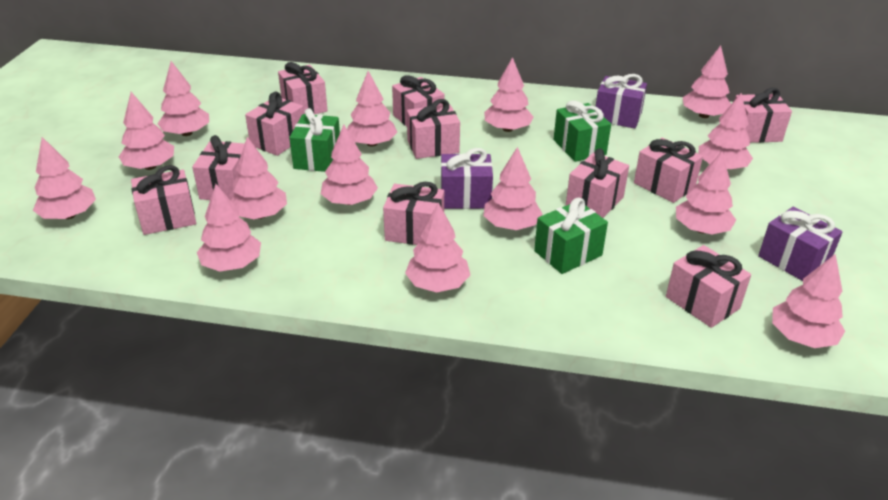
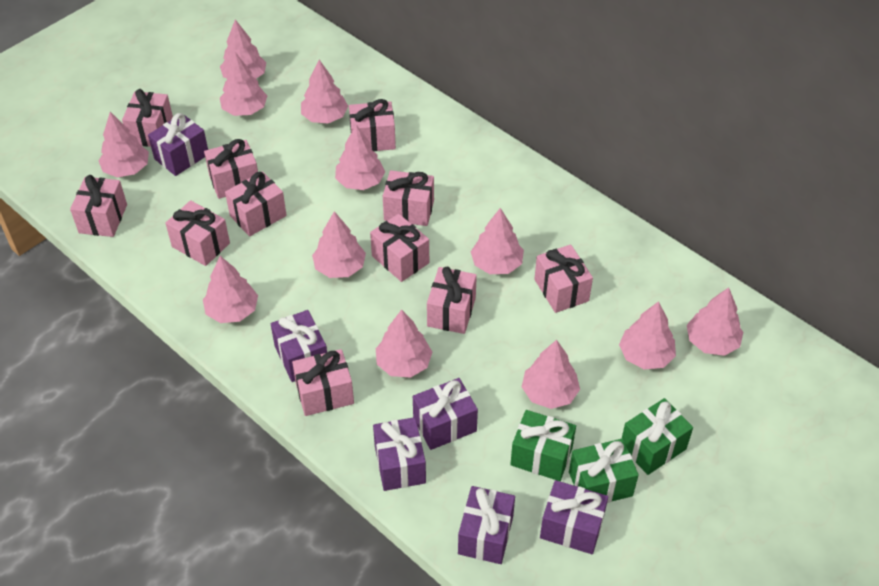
pink tree: [33,137,96,219] [119,92,174,170] [157,61,209,136] [197,184,261,272] [230,137,287,219] [321,125,378,205] [347,71,397,147] [405,203,470,293] [483,147,543,230] [484,57,534,132] [676,152,736,234] [683,45,731,118] [699,93,753,169] [772,254,845,348] = 14 -> [99,112,149,177] [203,256,258,323] [220,20,266,79] [220,52,267,116] [301,60,348,123] [312,211,366,278] [335,125,385,190] [376,309,432,378] [471,208,524,274] [522,340,580,409] [619,301,676,369] [687,287,744,356] = 12
purple gift: [441,148,493,209] [596,74,647,128] [758,207,843,281] = 3 -> [148,113,208,176] [271,310,327,382] [373,417,426,491] [413,378,478,450] [458,486,515,564] [540,480,608,554] = 6

